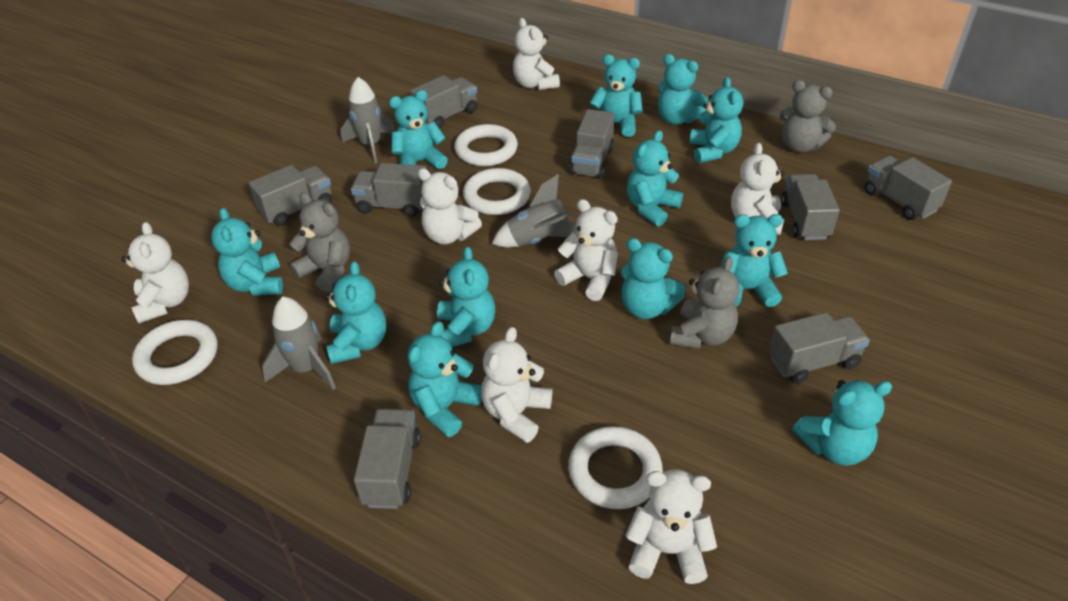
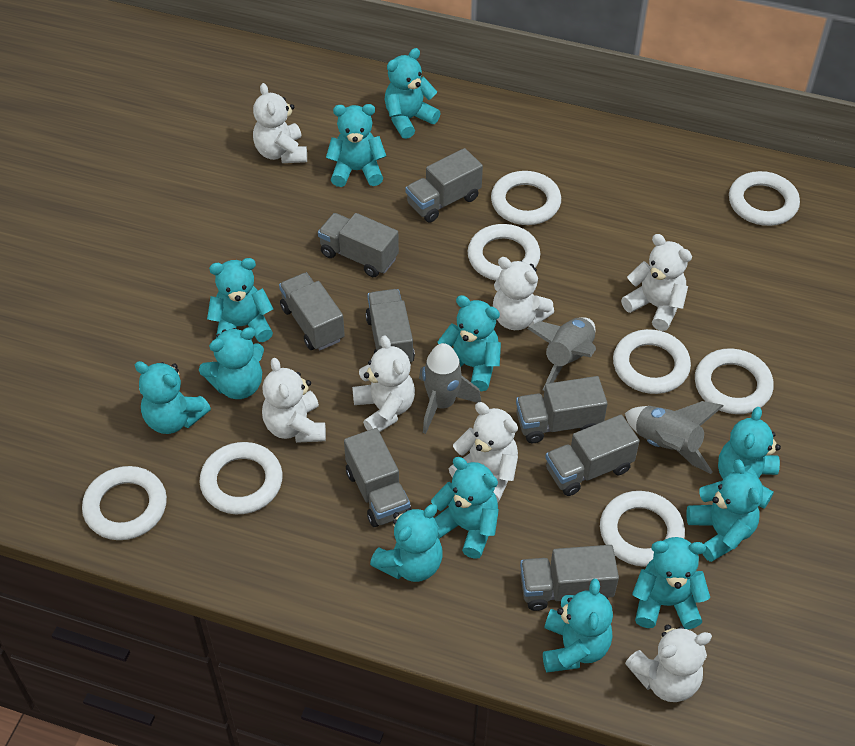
grey teddy bear: [290,193,350,292] [670,257,740,349] [780,80,836,152] = 3 -> none = 0
white ring: [132,320,217,385] [454,124,518,166] [463,168,531,215] [568,426,663,509] = 4 -> [82,466,167,540] [200,442,283,514] [468,224,540,281] [491,171,561,225] [600,491,685,567] [613,329,691,394] [695,348,774,414] [729,171,800,226] = 8

